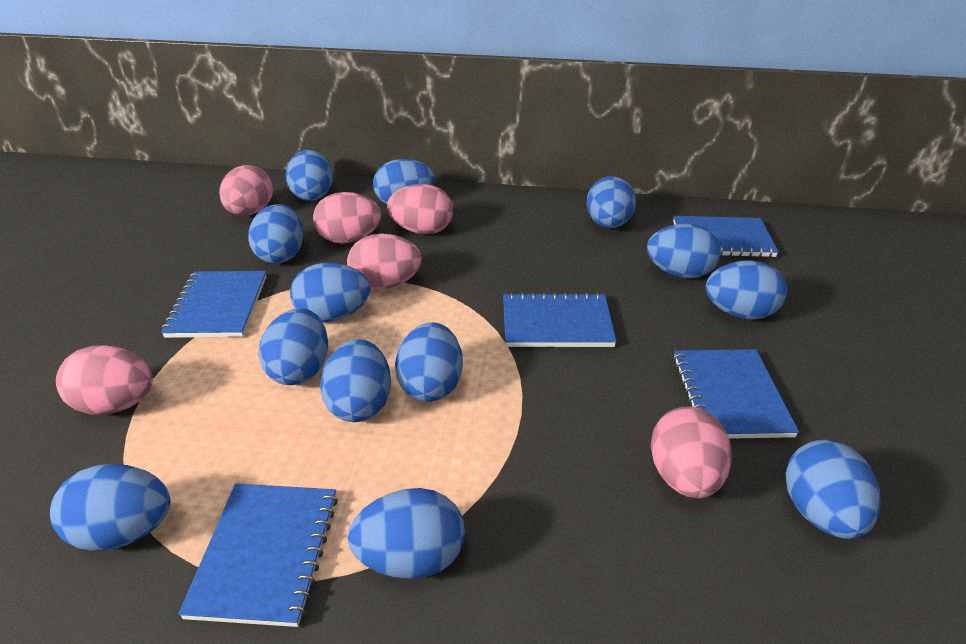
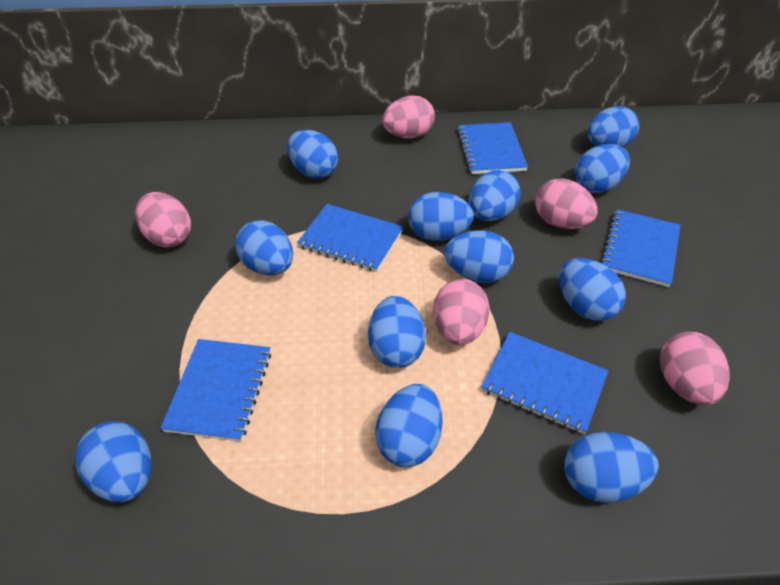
blue egg: [50,464,170,551] [248,204,304,264] [259,308,328,385] [285,150,333,201] [290,263,370,322] [320,339,391,422] [348,488,465,579] [373,159,435,204] [395,322,463,402] [587,176,636,228] [647,223,721,278] [706,260,787,319] [785,440,881,539] = 13 -> [75,421,151,502] [235,220,293,275] [287,130,338,179] [368,296,426,368] [375,384,443,467] [408,192,474,241] [444,231,514,283] [469,170,520,221] [559,258,626,321] [564,432,659,503] [575,144,630,193] [588,106,639,147] = 12
pink egg: [56,345,153,415] [219,165,273,215] [313,192,381,244] [347,233,422,290] [387,184,453,234] [651,406,732,498] = 6 -> [135,192,191,248] [382,95,435,139] [433,279,489,345] [535,178,598,229] [660,332,730,405] = 5

